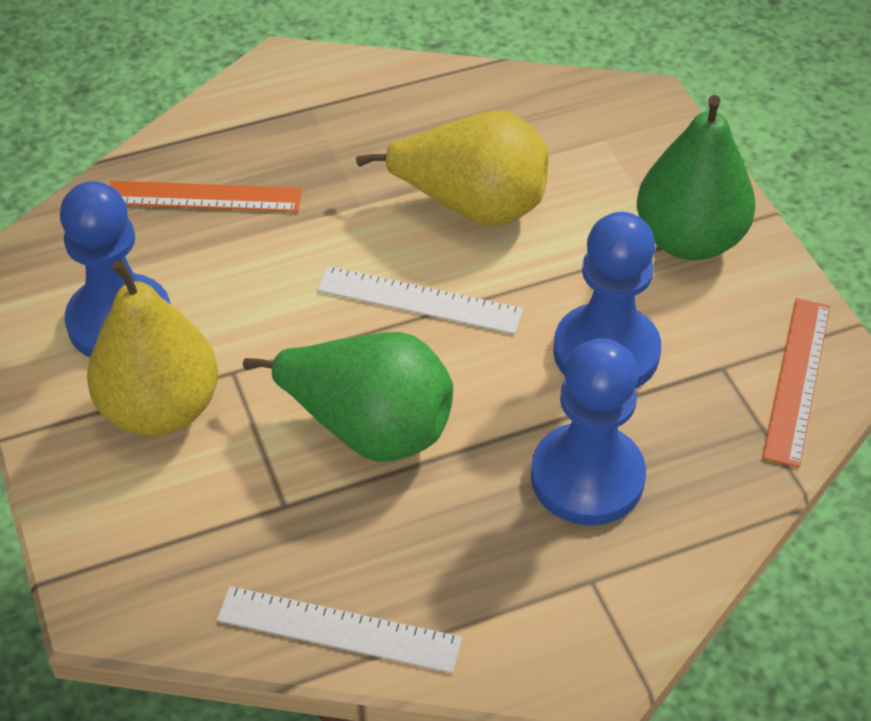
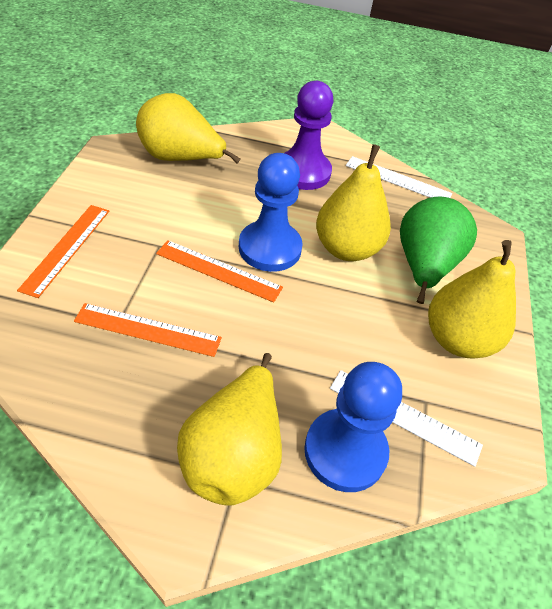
blue pawn: [60,181,171,357] [531,338,646,526] [553,212,661,388] = 3 -> [239,153,303,272] [304,362,402,492] = 2
green pear: [243,332,453,462] [637,95,756,260] = 2 -> [400,196,477,304] = 1
orange ruler: [110,181,302,212] [762,298,830,468] = 2 -> [17,205,109,298] [74,303,222,357] [156,240,283,302] = 3
purple pawn: none = 0 -> [285,81,333,190] = 1
yellow pear: [87,260,218,436] [356,110,549,227] = 2 -> [136,93,241,163] [177,353,282,506] [316,144,391,261] [428,240,516,359] = 4

